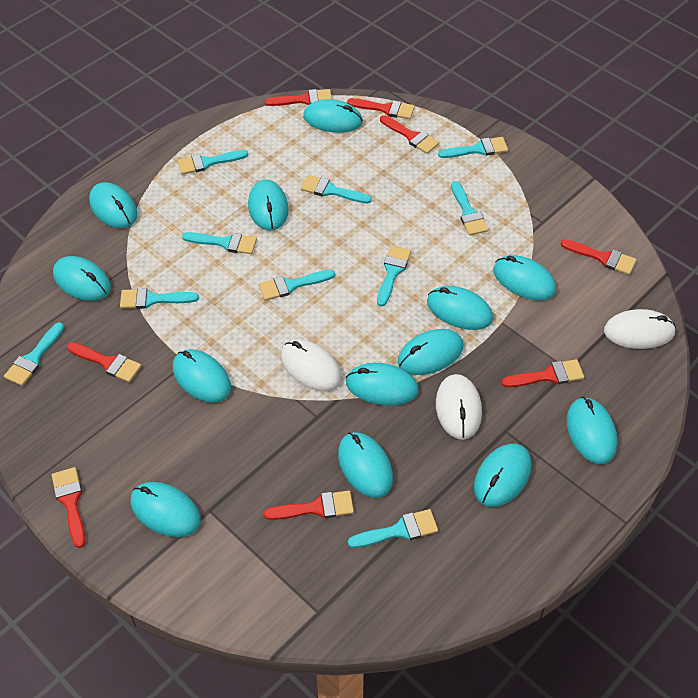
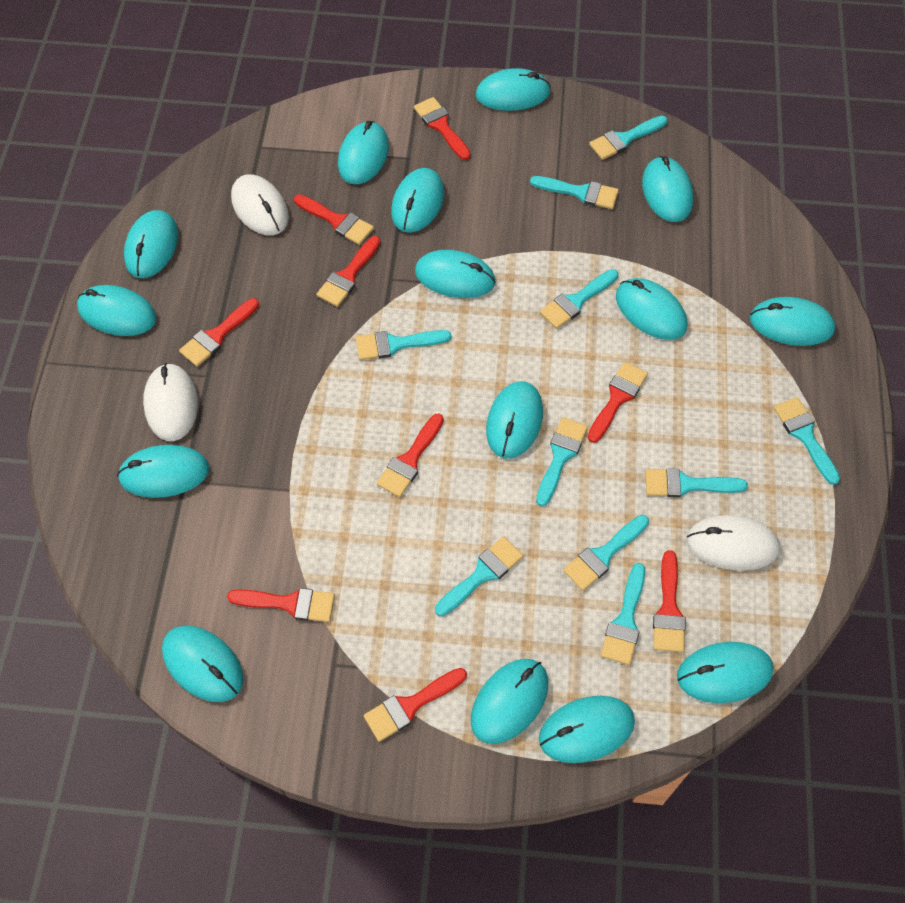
red brush: [52,467,85,548] [67,342,141,382] [264,490,354,520] [265,89,332,106] [347,98,415,119] [380,115,439,154] [502,359,584,387] [561,239,636,275] = 8 -> [179,298,259,367] [227,588,335,622] [294,194,374,245] [316,236,381,307] [364,668,467,742] [377,413,444,497] [414,97,471,160] [588,362,648,443] [653,550,686,652] = 9
turquoise mouse: [53,256,111,301] [89,182,137,228] [131,482,201,537] [173,349,231,403] [248,180,288,231] [303,99,363,133] [338,432,393,498] [346,363,419,406] [398,329,463,375] [427,286,493,330] [474,444,531,507] [493,255,556,300] [567,397,617,464] = 13 -> [77,285,157,336] [117,445,210,498] [124,210,178,278] [162,626,244,702] [338,121,389,184] [391,168,444,233] [415,250,496,298] [471,659,548,744] [476,68,551,111] [486,381,543,459] [539,696,635,763] [616,278,687,340] [642,156,693,222] [677,642,773,703] [750,297,835,346] = 15

